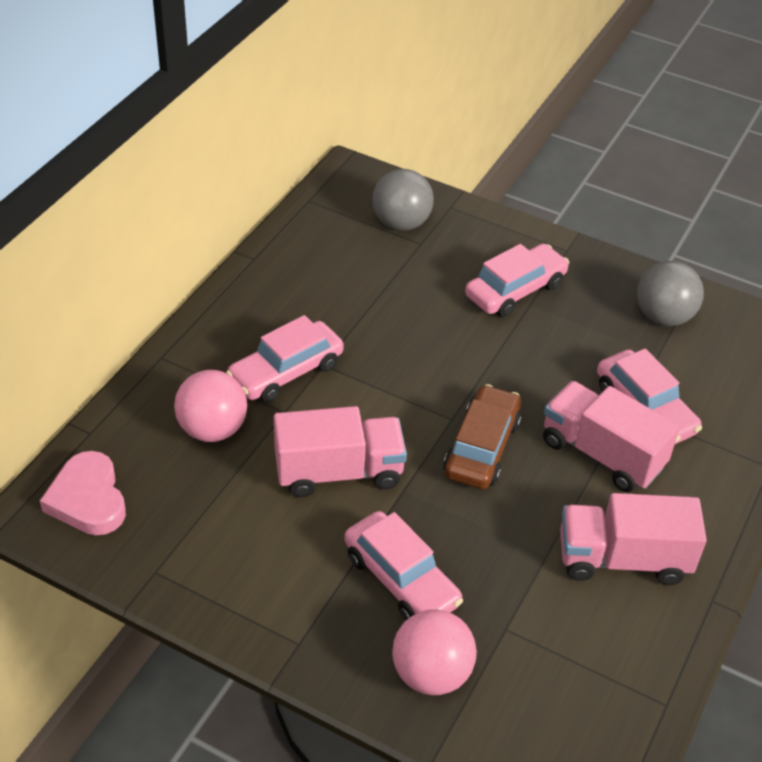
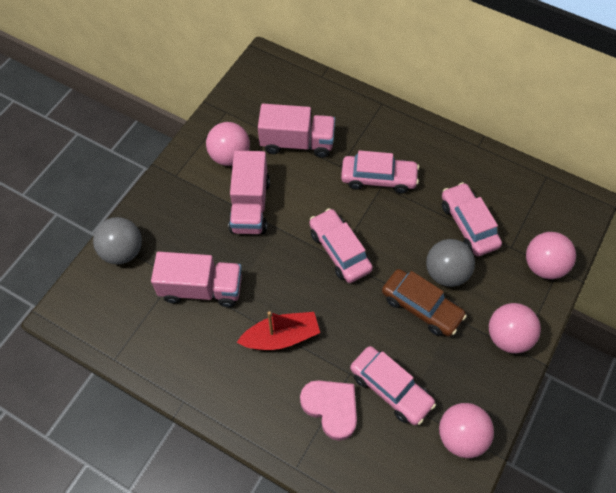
pink ball: [174,370,247,442] [392,609,477,695] = 2 -> [206,122,250,166] [439,403,494,458] [489,303,541,353] [526,232,576,279] = 4
red boat: none = 0 -> [237,311,320,350] = 1

